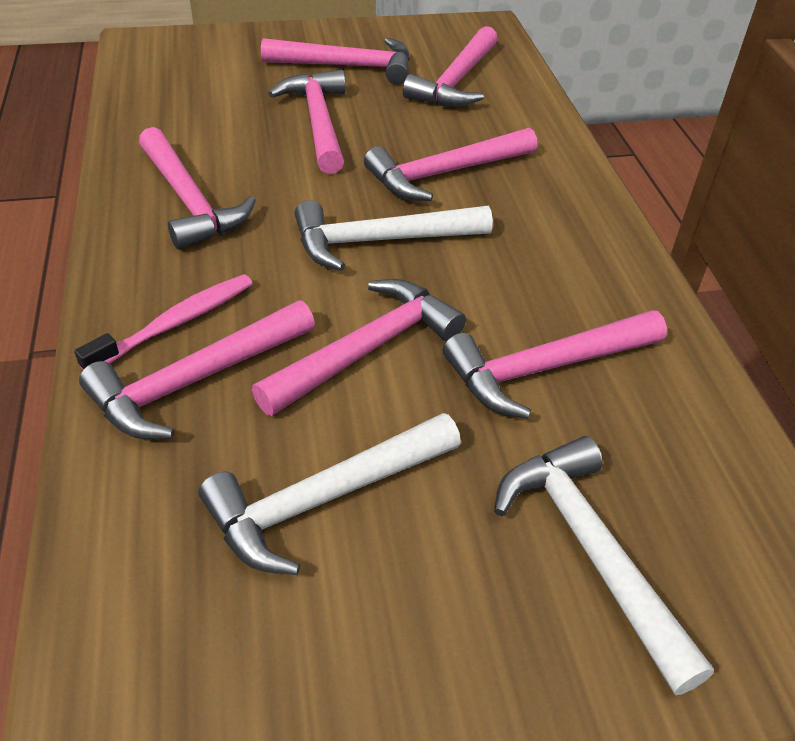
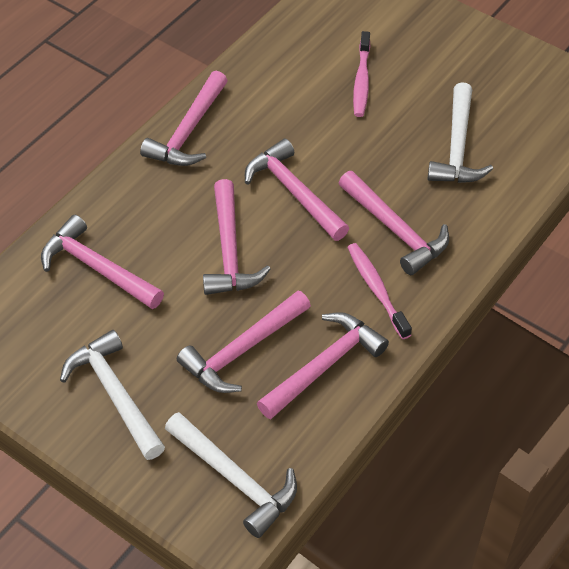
pink hammer: [79,300,315,439] [139,127,256,250] [252,279,466,416] [261,38,410,85] [268,70,346,174] [364,128,537,201] [403,26,498,107] [443,310,667,419] = 8 -> [41,215,164,309] [140,71,228,166] [177,291,311,393] [203,179,271,295] [245,139,349,241] [257,312,389,419] [339,171,449,275] = 7
pink toothbrush: [74,274,253,370] = 1 -> [347,243,412,339] [353,31,370,117] = 2

